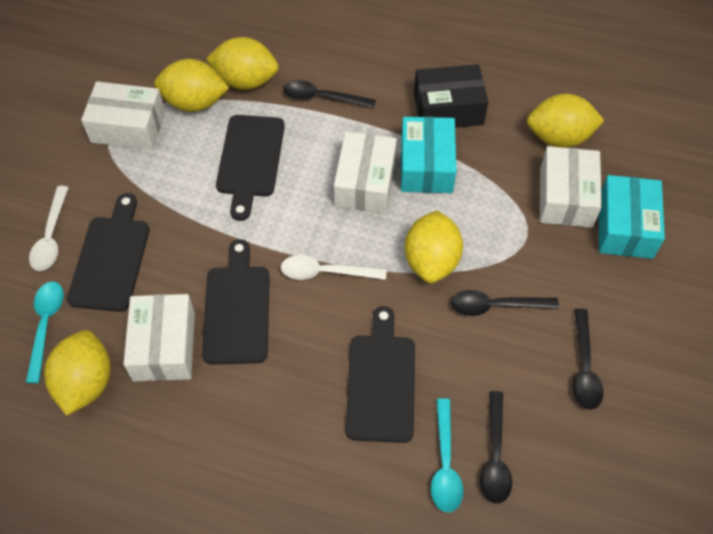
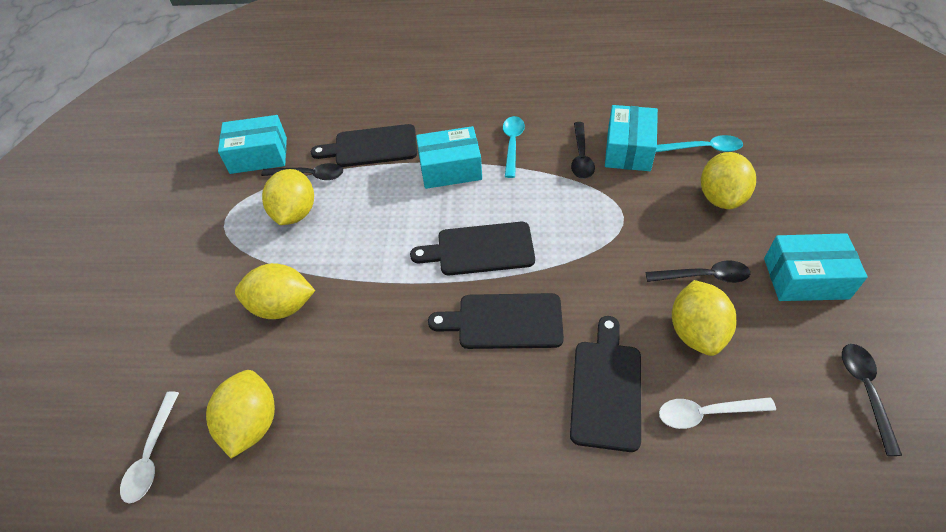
black box: [414,64,488,128] = 1 -> none = 0
turquoise box: [401,117,456,193] [599,175,665,259] = 2 -> [218,115,287,174] [416,126,482,189] [605,105,658,171] [764,233,868,301] = 4
white box: [81,81,165,150] [123,294,195,381] [334,132,397,214] [540,146,602,228] = 4 -> none = 0

